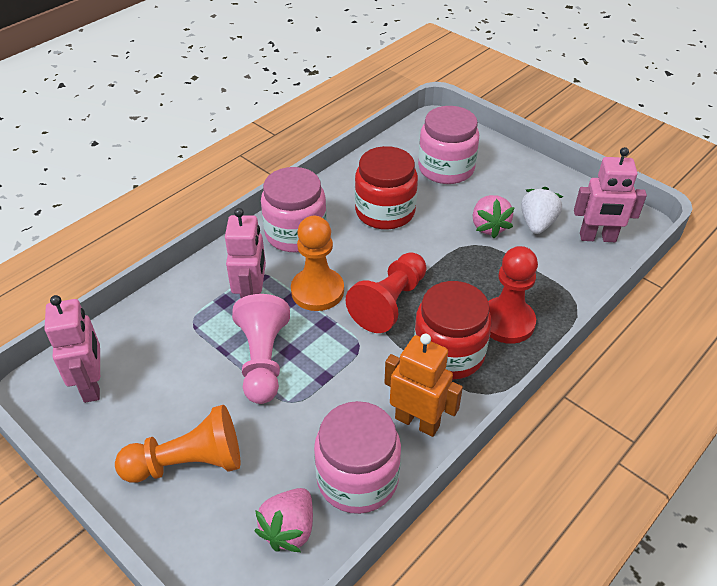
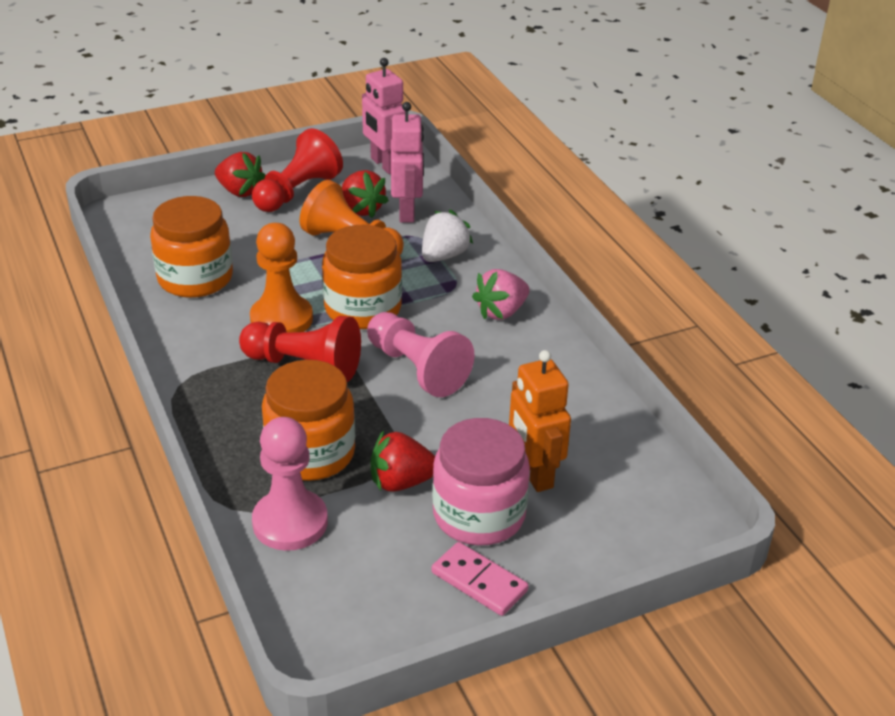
orange jar: none = 0 -> [150,196,233,298] [262,360,355,481] [322,225,402,329] = 3
pink domino: none = 0 -> [432,542,529,616] = 1
pink jar: [261,167,327,252] [314,401,401,514] [418,106,479,184] = 3 -> [432,418,530,546] = 1
pink pawn: [232,294,290,404] = 1 -> [252,417,328,551] [367,312,475,397] = 2
pink robot: [45,295,100,403] [225,208,266,298] [574,147,647,242] = 3 -> [362,58,405,174] [391,102,424,223] = 2
pink strawberry: [254,488,313,552] [473,195,515,238] = 2 -> [472,269,530,320] = 1
red jar: [355,146,418,230] [414,281,492,380] = 2 -> none = 0
red strawberry: none = 0 -> [215,152,266,197] [342,170,389,218] [371,430,435,492] = 3

